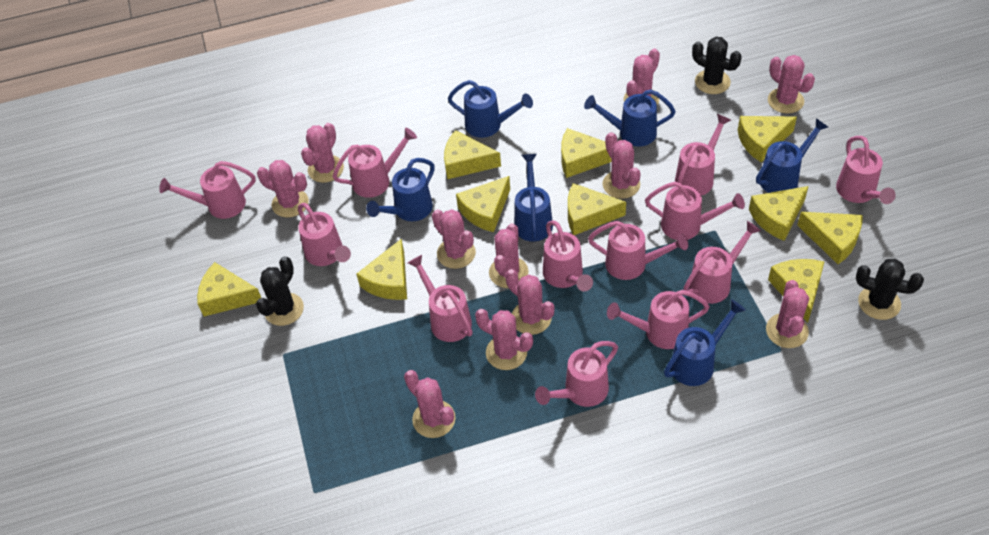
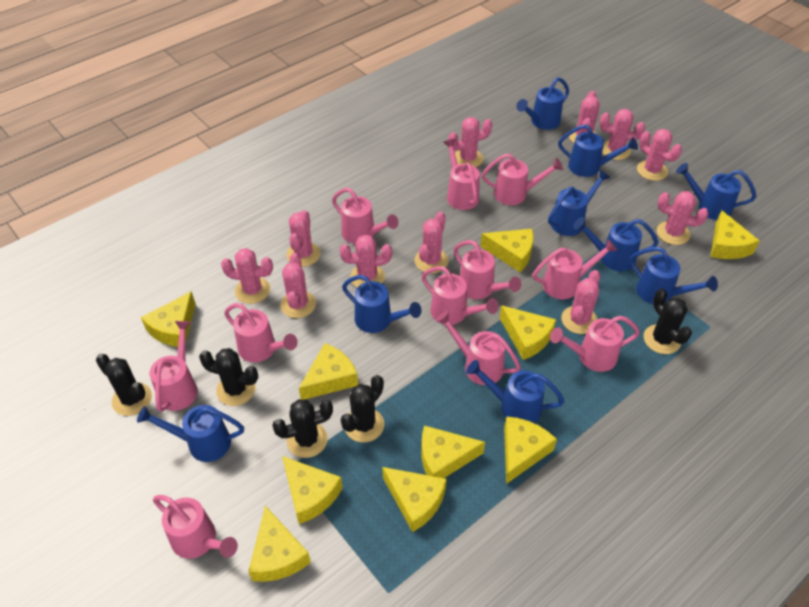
black cactus: [256,256,304,326] [692,37,742,94] [856,259,924,320] = 3 -> [96,354,152,416] [199,348,258,406] [272,399,333,458] [341,375,384,442] [644,289,692,354] = 5
blue watering can: [366,158,435,221] [448,80,533,138] [514,154,553,241] [584,89,676,147] [664,299,746,386] [756,118,828,193] = 6 -> [137,405,244,462] [342,275,421,333] [466,360,564,423] [517,77,569,130] [548,170,610,236] [558,124,638,177] [573,217,659,271] [629,247,718,304] [676,163,756,220] = 9
pink watering can: [159,161,256,219] [298,203,351,266] [332,128,417,198] [408,255,473,342] [535,341,618,407] [543,220,593,292] [588,221,688,280] [607,290,710,349] [645,182,745,240] [675,114,731,196] [683,221,761,304] [836,136,896,204] = 12 -> [150,321,198,412] [153,495,238,559] [224,303,298,362] [332,188,399,244] [422,266,498,325] [436,311,521,385] [443,139,480,210] [454,240,521,300] [482,154,563,205] [532,239,617,299] [550,316,640,372] = 11

